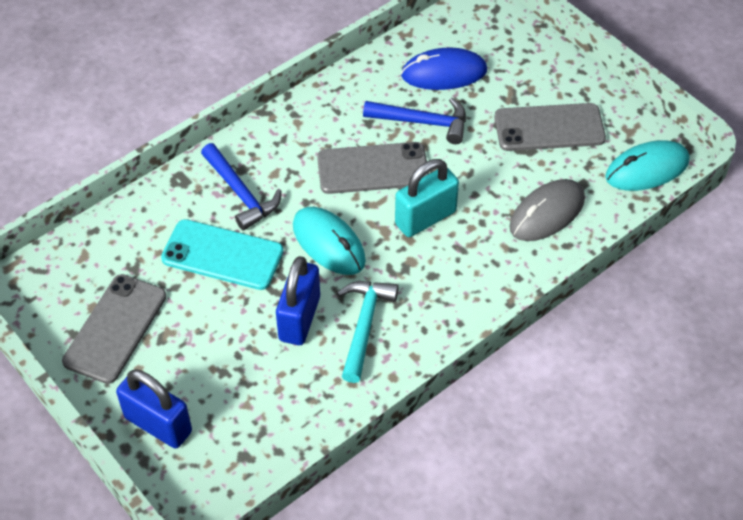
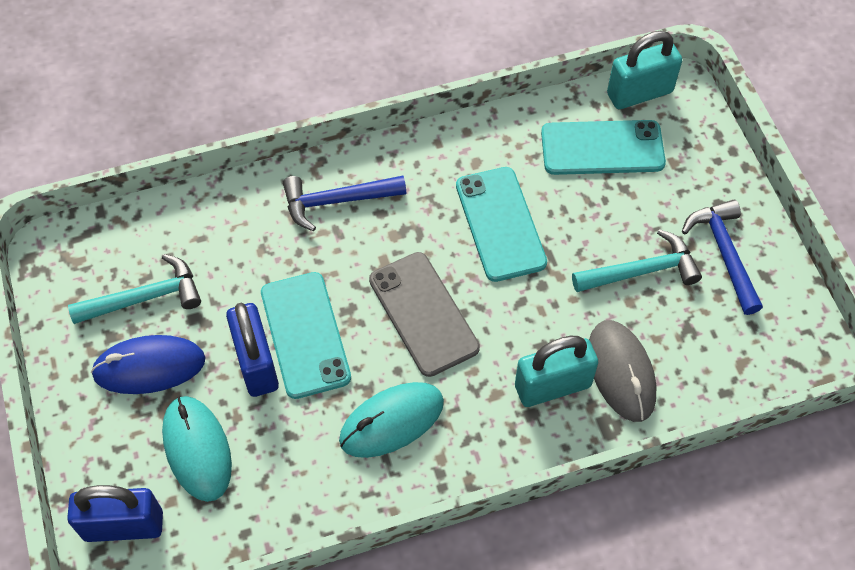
grey phone: [62,274,166,384] [317,142,429,194] [494,103,606,151] = 3 -> [369,252,480,377] = 1
turquoise hammer: [337,281,399,383] = 1 -> [68,254,201,324] [572,229,702,292] = 2
turquoise padlock: [395,159,459,237] = 1 -> [515,336,598,407] [607,31,682,109] = 2
turquoise phone: [161,219,284,290] = 1 -> [261,272,351,399] [456,167,547,282] [541,120,666,175] = 3

